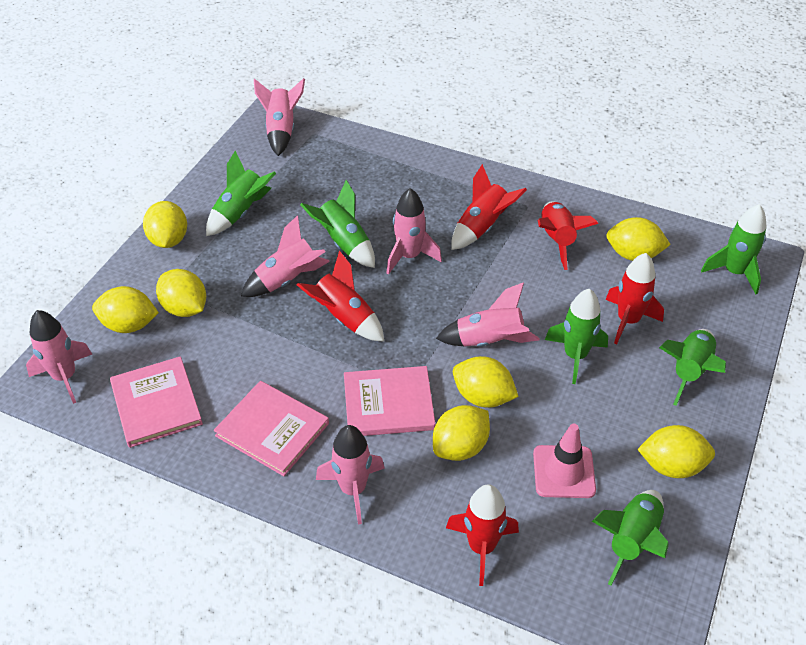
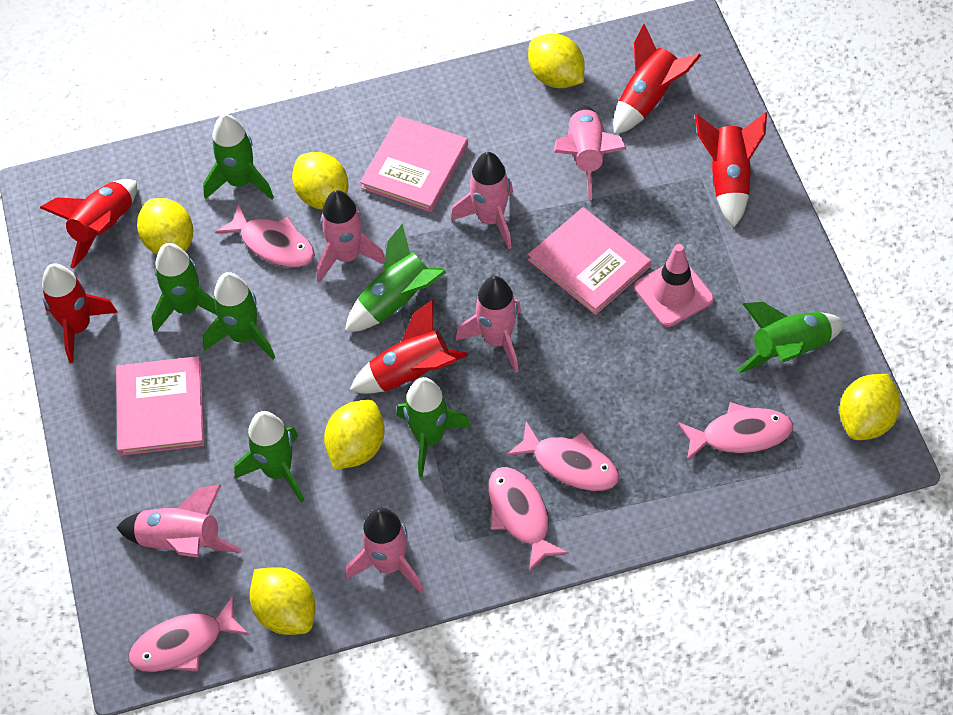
green rocket: [206,150,276,236] [300,180,375,268] [545,289,608,384] [592,490,669,586] [659,329,726,406] [701,204,766,294] = 6 -> [151,243,217,333] [203,114,274,200] [203,272,275,360] [234,411,304,503] [345,224,446,332] [396,377,471,477] [737,302,845,373] = 7
pink fish: none = 0 -> [129,596,249,672] [215,204,315,268] [488,467,569,572] [506,421,619,491] [678,402,793,461] = 5
yellow lemon: [92,286,159,333] [143,201,187,248] [156,269,206,317] [433,405,490,461] [453,356,519,408] [606,217,671,261] [637,425,715,478] = 7 -> [137,198,193,255] [249,567,316,635] [292,152,349,210] [324,400,385,470] [528,34,585,88] [839,374,901,440] = 6

